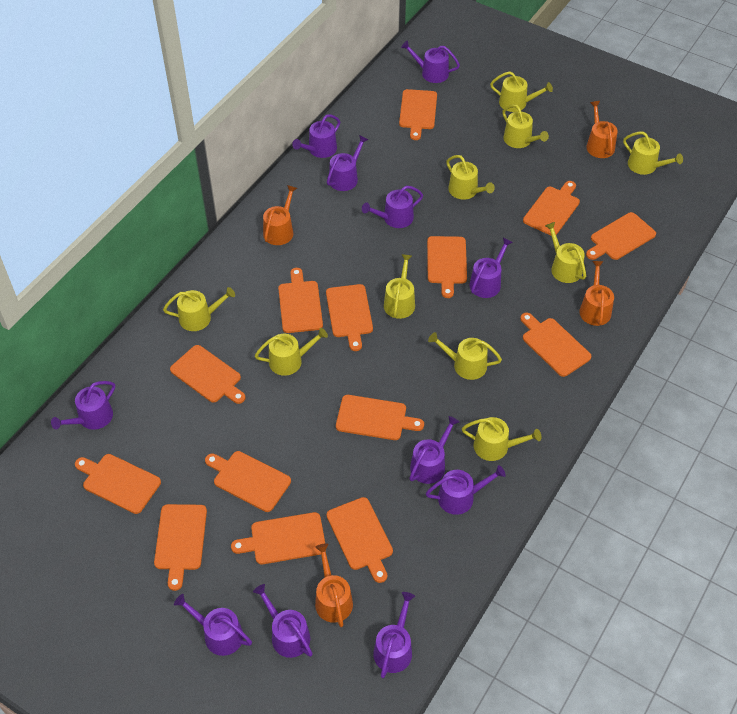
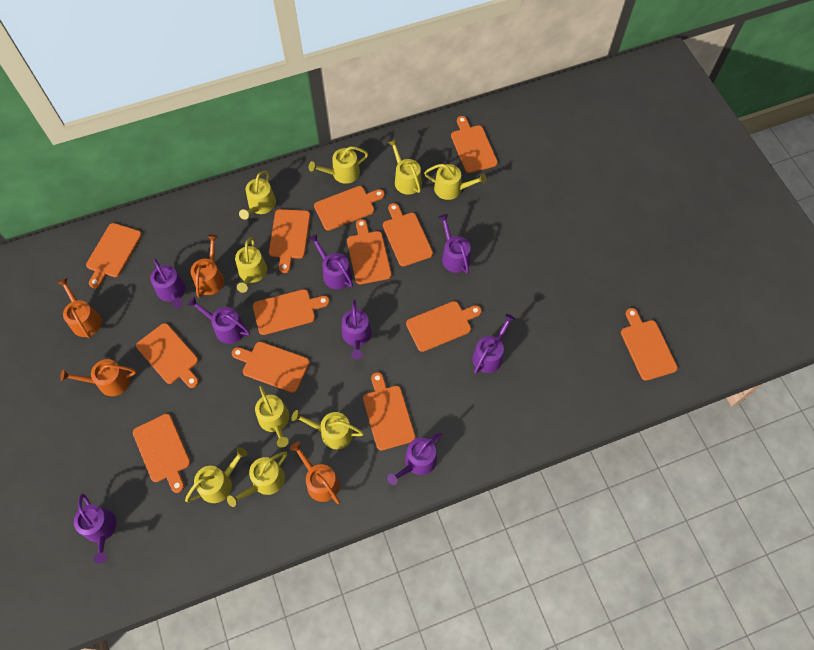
orange cutting board: [75,454,161,514] [154,504,207,591] [170,345,246,404] [205,451,291,512] [231,512,325,564] [278,268,323,333] [326,284,373,351] [327,497,393,583] [336,395,424,440] [399,89,437,140] [427,236,467,298] [520,313,592,377] [523,181,580,236] [586,212,656,260] = 14 -> [86,223,142,288] [133,414,191,493] [136,323,199,388] [232,342,310,393] [253,289,330,335] [269,209,310,273] [314,186,385,231] [347,219,392,284] [363,372,415,451] [383,203,433,267] [406,301,482,352] [451,116,498,173] [621,308,678,381] = 13
purple watering can: [51,381,115,430] [174,594,252,656] [253,584,313,658] [292,114,340,158] [327,135,368,191] [362,186,423,228] [373,592,415,678] [401,40,460,83] [410,416,459,484] [426,465,506,515] [470,238,513,298] = 11 -> [74,494,117,563] [150,259,186,308] [188,297,250,344] [308,234,353,289] [342,299,372,360] [387,433,442,485] [438,214,471,273] [472,314,515,374] = 8
yellow watering can: [163,287,235,331] [255,328,328,376] [384,254,415,319] [428,332,502,380] [446,155,495,200] [462,417,541,461] [490,71,553,112] [502,104,549,148] [545,222,586,283] [623,132,683,175] = 10 -> [185,447,247,503] [227,451,287,507] [235,237,267,293] [239,171,276,220] [255,386,289,447] [291,410,364,449] [309,146,368,184] [388,139,422,195] [424,164,487,200] = 9

